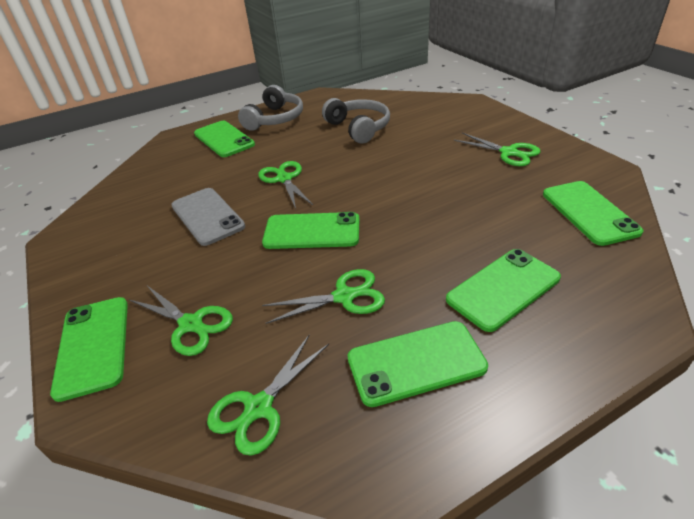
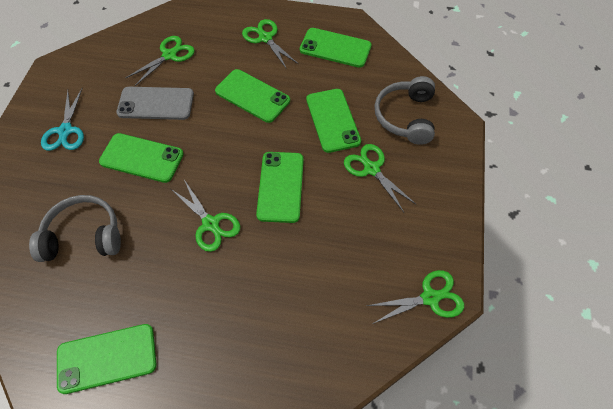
turquoise scissors: none = 0 -> [41,89,84,151] = 1

